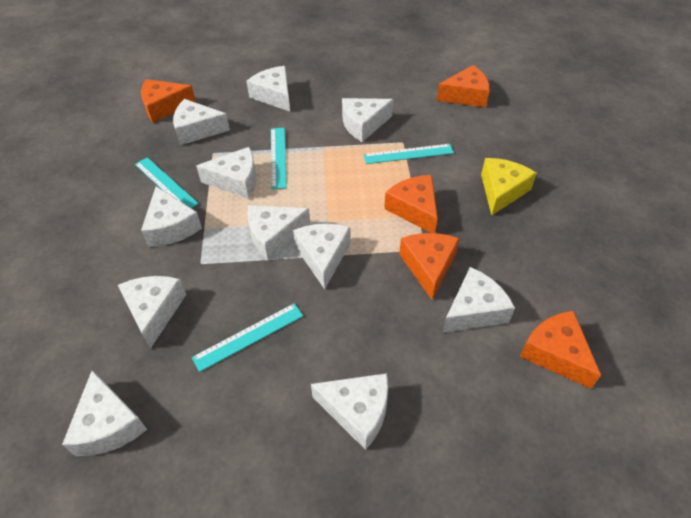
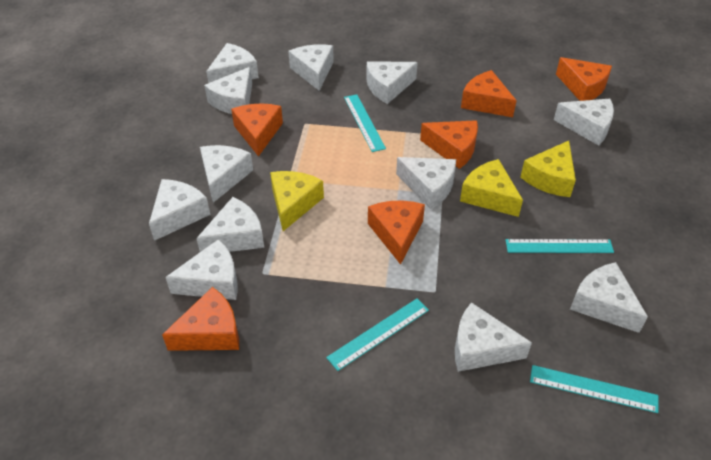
orange cheese: [141,79,196,123] [384,175,438,233] [399,233,460,300] [437,65,490,108] [519,311,601,389] = 5 -> [162,287,239,351] [231,103,283,157] [368,200,425,265] [420,120,478,169] [461,70,517,117] [556,57,612,101] = 6
white cheese: [62,370,147,456] [118,276,186,349] [141,186,202,247] [173,99,230,145] [196,147,257,199] [247,66,290,111] [247,205,310,260] [293,224,351,289] [311,373,389,450] [342,98,394,142] [443,267,515,333] = 11 -> [149,179,210,241] [165,239,238,300] [196,197,264,252] [200,145,253,203] [204,67,252,114] [206,43,259,83] [288,44,334,91] [366,61,418,104] [396,157,456,209] [455,302,532,372] [554,99,614,146] [570,262,648,333] = 12
yellow cheese: [481,158,537,215] = 1 -> [270,171,324,231] [460,159,523,217] [521,141,576,197] = 3

